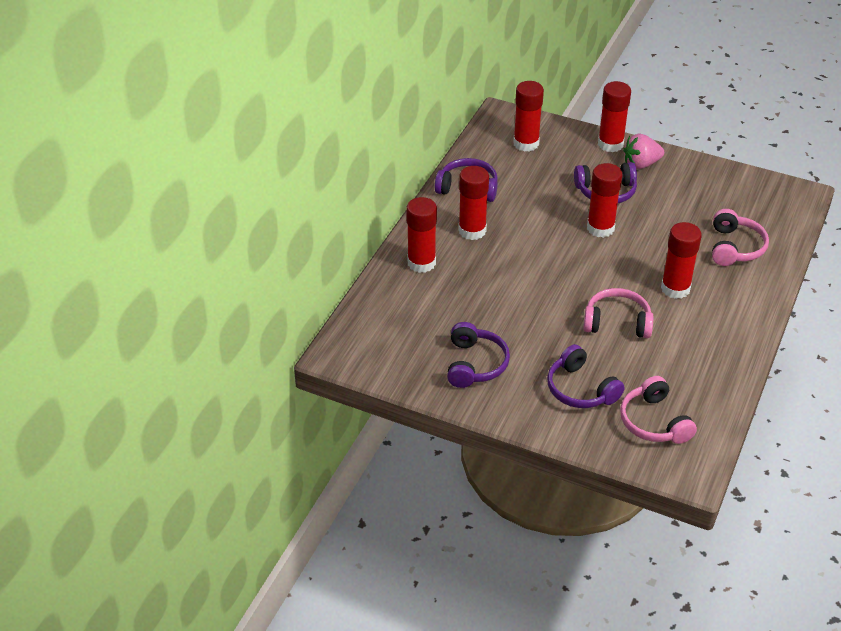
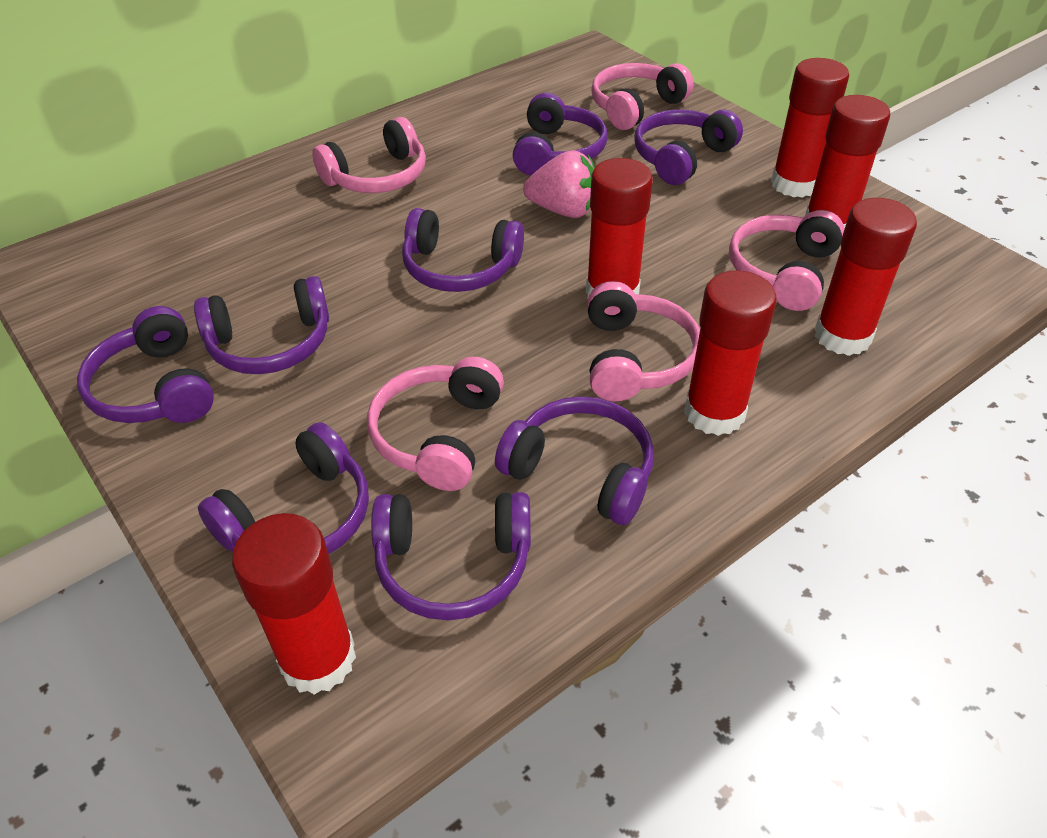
pink headphones: [583,288,654,338] [620,376,697,444] [712,209,769,266] = 3 -> [312,117,426,193] [367,357,504,491] [587,281,700,401] [591,63,694,130] [729,210,845,311] = 5
purple headphones: [435,158,498,202] [447,322,510,388] [547,344,625,408] [574,162,637,203] = 4 -> [77,306,214,423] [194,276,329,374] [198,422,369,554] [371,492,531,620] [402,208,524,292] [495,396,654,525] [512,92,607,175] [635,109,743,185] = 8

